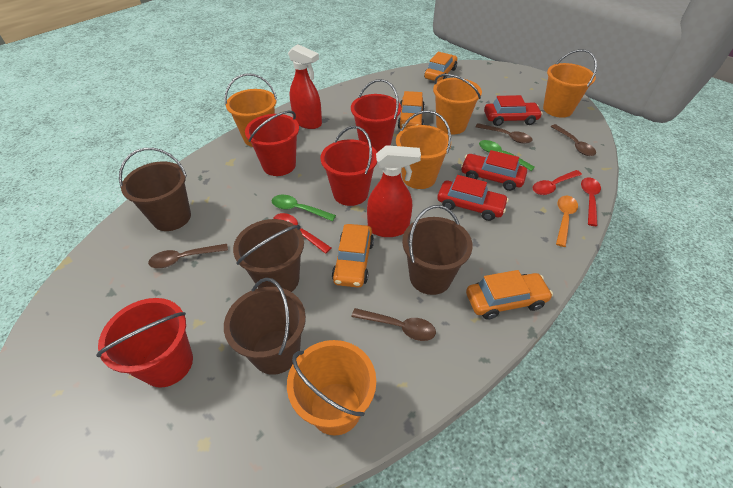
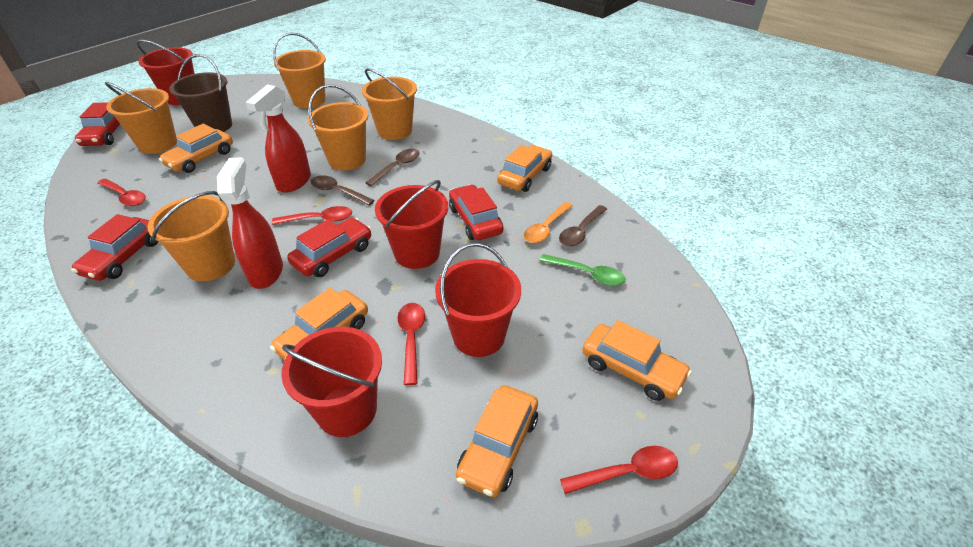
brown bucket: [119,148,191,231] [224,278,306,375] [233,219,304,292] [402,205,473,295] = 4 -> [169,54,232,132] = 1
brown spoon: [148,244,228,268] [352,308,436,341] [476,123,533,144] [551,124,596,156] = 4 -> [311,175,375,205] [365,149,419,186] [559,205,607,247] = 3
green spoon: [272,195,336,221] [479,140,535,171] = 2 -> [540,254,626,286] = 1
orange car: [332,224,374,288] [398,91,425,129] [424,52,458,82] [466,270,553,320] = 4 -> [159,124,233,173] [270,288,368,360] [456,385,538,497] [497,145,552,192] [582,320,692,401] = 5
red car: [437,175,509,221] [461,150,527,191] [484,95,543,126] = 3 -> [71,214,158,281] [75,102,120,146] [287,218,371,277] [449,184,503,240] = 4
red spoon: [273,213,331,254] [533,170,582,195] [581,177,601,226] = 3 -> [97,179,146,206] [272,206,352,225] [397,303,425,385] [560,446,678,494] = 4

